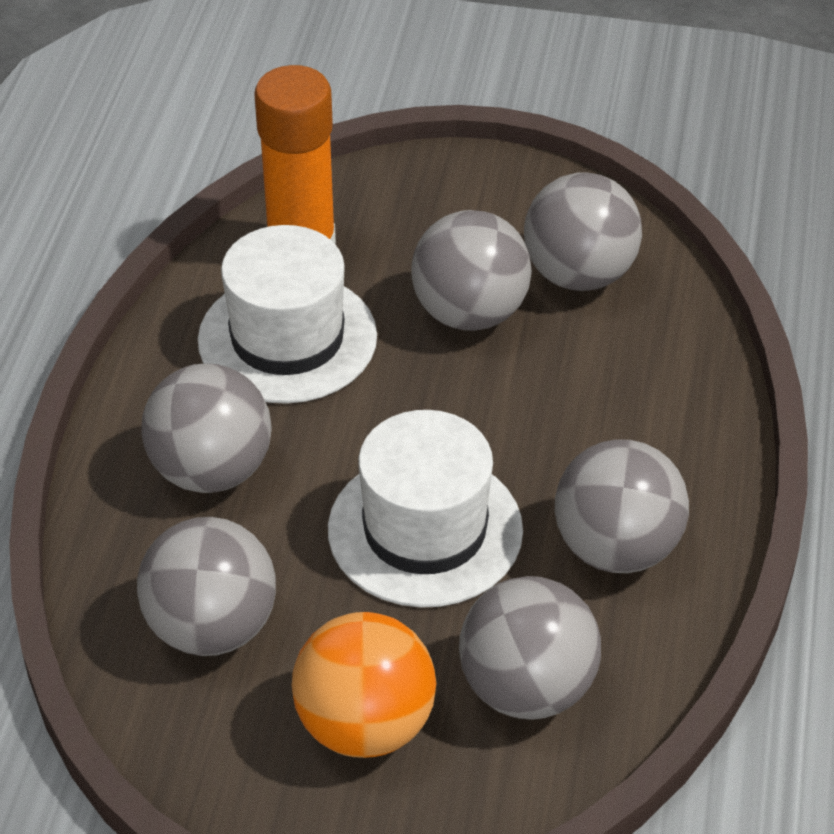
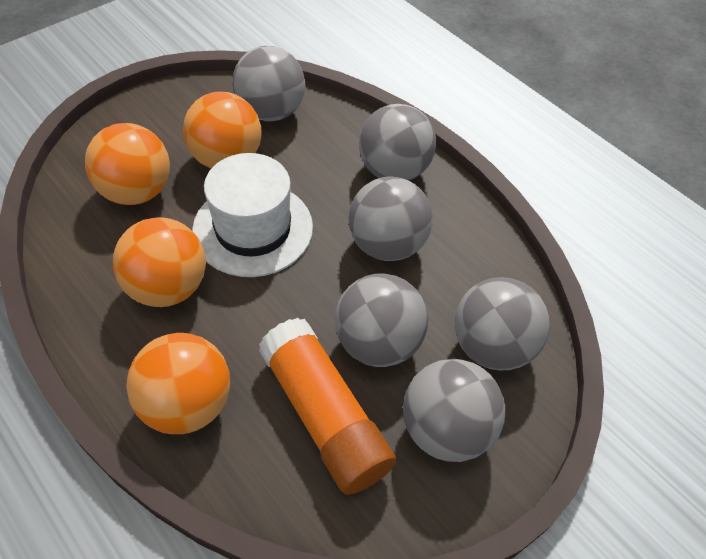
orange ball: [292,612,436,758] = 1 -> [85,123,170,205] [113,217,206,307] [126,333,230,434] [183,92,262,168] = 4
white hat: [198,225,377,404] [328,410,523,608] = 2 -> [192,153,313,277] = 1

